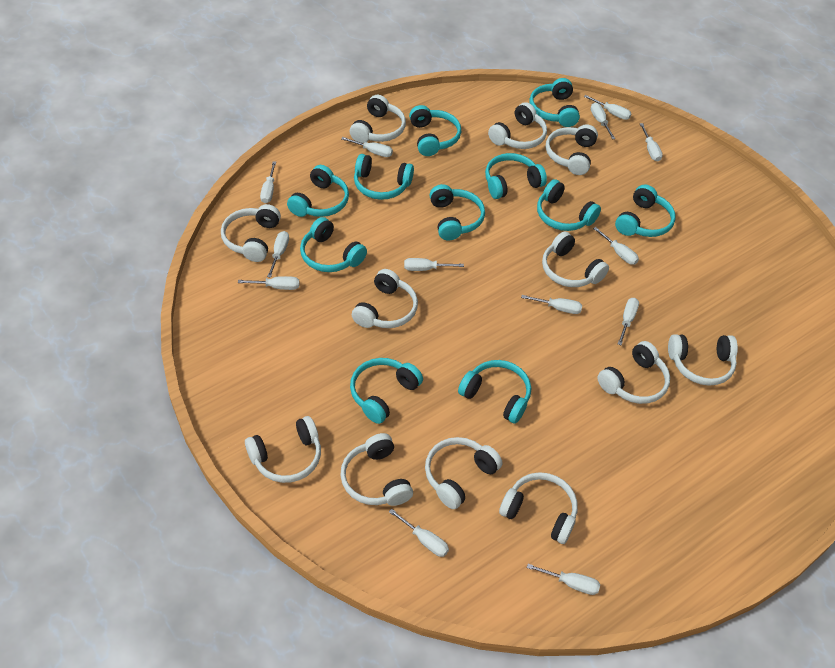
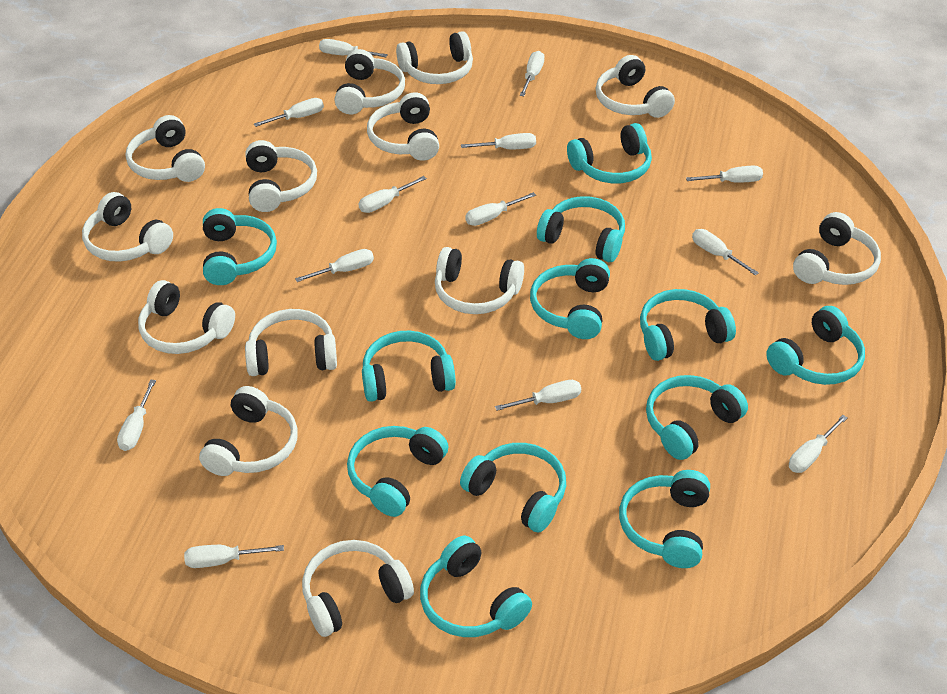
turquoise headphones: [287,165,349,217] [300,217,367,272] [350,358,423,424] [354,154,414,200] [409,105,461,156] [429,184,485,240] [458,360,531,423] [485,153,547,199] [530,78,580,127] [537,179,601,231] [615,184,676,237] = 11 -> [203,208,277,285] [347,426,449,517] [362,331,456,402] [420,535,532,637] [460,443,566,532] [530,258,610,339] [537,196,625,262] [567,123,652,183] [619,470,710,568] [640,289,736,361] [646,375,748,460] [766,306,865,385] = 12
white headphones: [221,204,281,262] [245,416,321,483] [340,433,413,506] [350,95,406,143] [352,269,418,328] [425,437,502,509] [488,102,547,149] [499,472,578,544] [542,231,609,287] [546,124,598,175] [597,341,670,404] [668,334,738,386] = 12 -> [82,192,173,262] [126,115,205,182] [138,280,235,354] [199,386,298,476] [245,140,317,212] [245,309,337,376] [302,540,414,637] [334,49,405,114] [367,92,439,161] [396,31,473,84] [435,247,524,314] [596,55,675,118] [793,212,881,285] = 13

